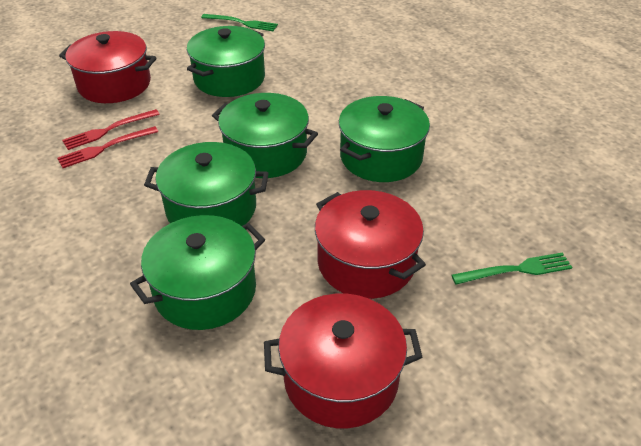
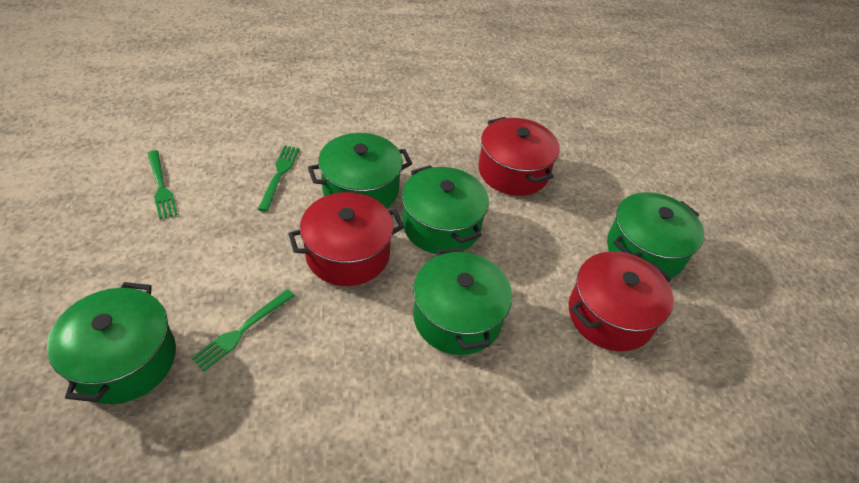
green fork: [201,14,278,31] [451,252,572,284] = 2 -> [148,150,178,219] [191,289,295,371] [258,146,299,212] = 3
red fork: [57,126,158,168] [62,109,160,150] = 2 -> none = 0

